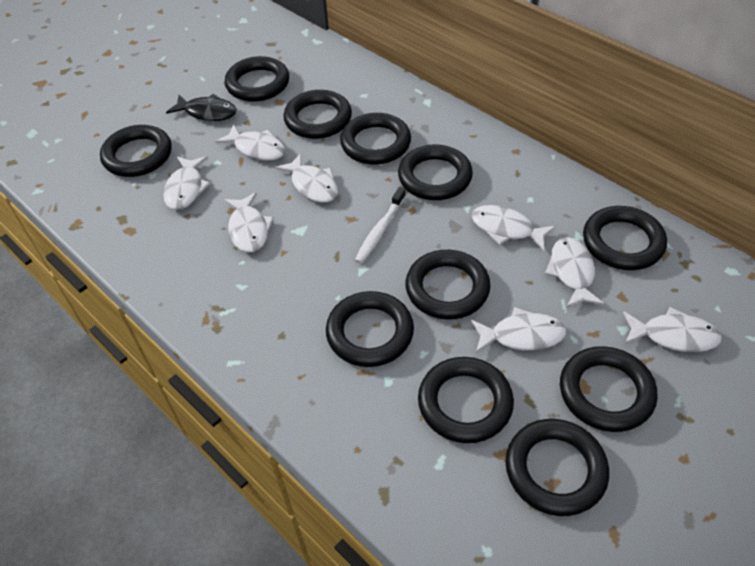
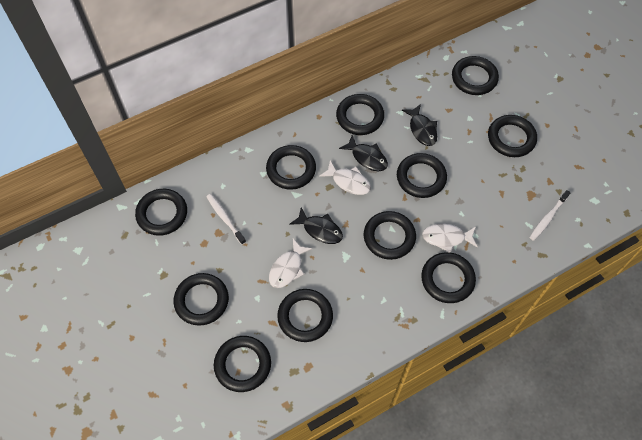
black fish: [166,94,237,121] = 1 -> [289,207,343,244] [339,135,388,171] [402,104,437,146] = 3
white fish: [163,156,211,210] [215,124,285,161] [224,192,274,253] [275,153,338,203] [471,205,556,251] [471,307,566,353] [545,237,604,308] [623,307,722,352] = 8 -> [269,239,313,288] [319,160,371,195] [422,224,477,252] = 3
white toothbrush: [355,187,406,264] = 1 -> [206,194,246,245] [529,190,571,241] = 2

